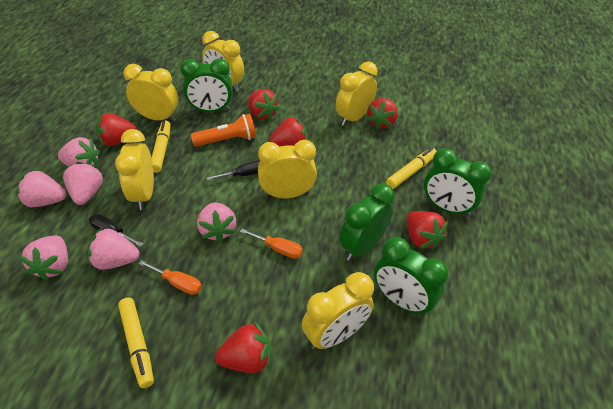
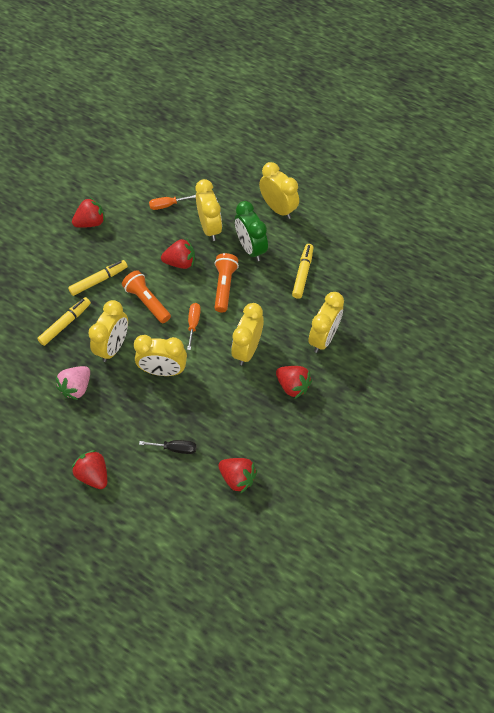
black screwdriver: [89,214,143,247] [206,160,260,181] = 2 -> [139,440,197,454] = 1
green clock: [181,58,233,112] [339,183,395,261] [374,237,449,316] [424,148,492,217] = 4 -> [235,201,268,261] = 1
orange flashlight: [191,114,256,147] = 1 -> [122,270,171,323] [214,253,239,312] = 2
pink strawberry: [17,170,66,207] [19,235,68,281] [58,137,100,166] [63,162,103,205] [88,228,139,270] [197,203,236,243] = 6 -> [56,366,90,400] = 1
red strawberry: [96,113,137,146] [215,321,270,373] [248,89,279,120] [269,116,307,147] [366,98,398,130] [406,211,448,250] = 6 -> [72,197,105,228] [72,450,107,489] [161,238,195,269] [218,458,257,494] [276,366,312,399] = 5

